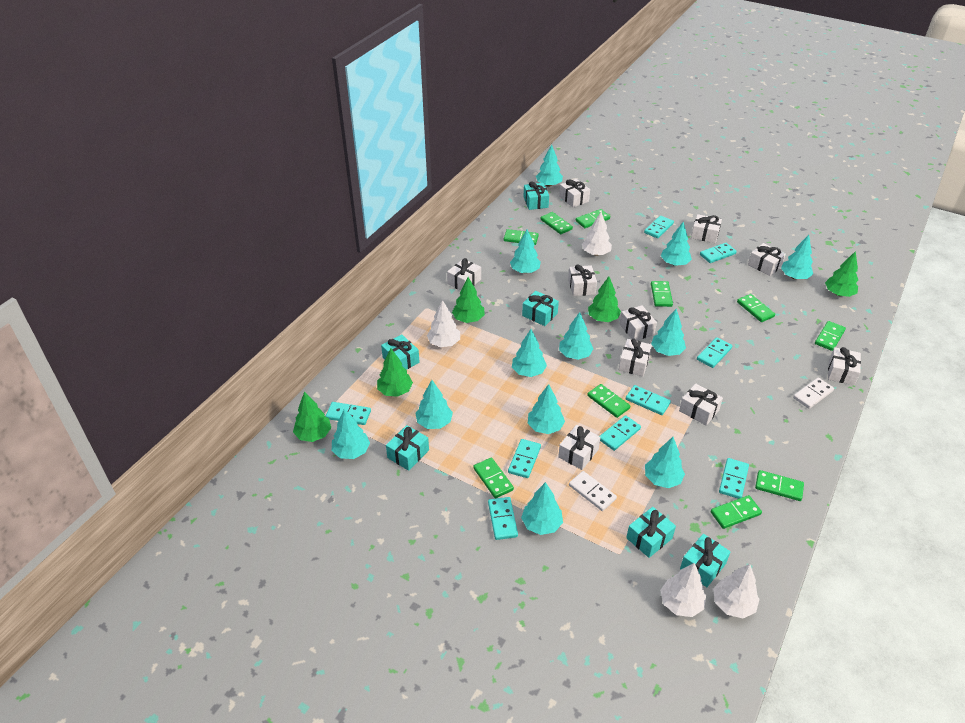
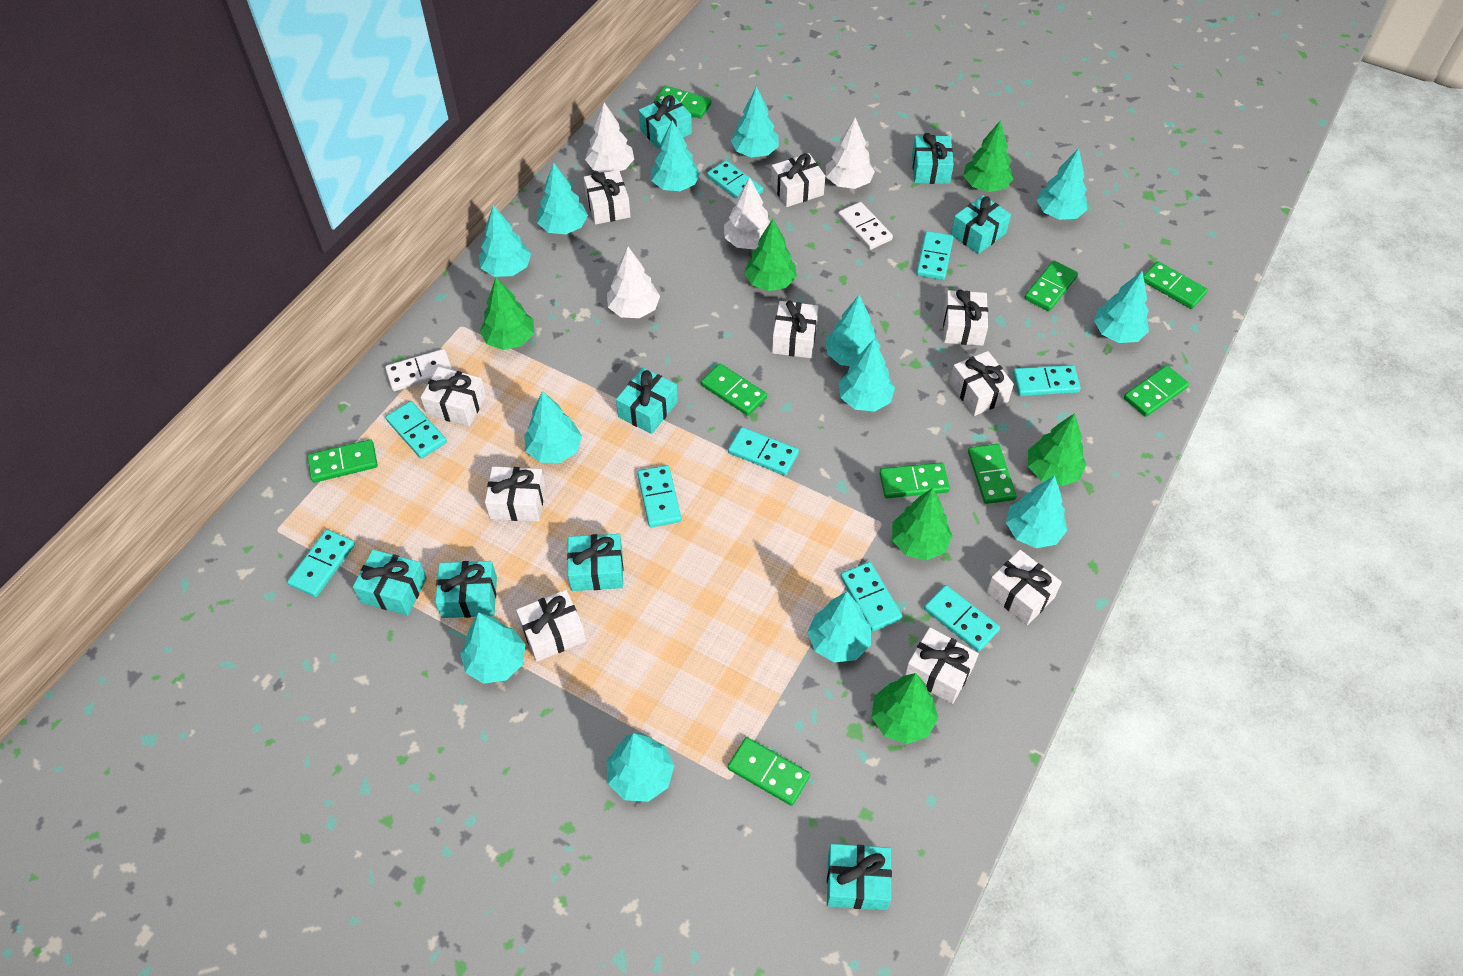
green domino: [473,457,514,498] [504,229,539,245] [541,212,573,234] [576,209,610,228] [587,384,630,418] [651,281,673,307] [711,495,762,529] [737,294,775,322] [755,470,804,501] [815,321,846,351] = 10 -> [307,439,378,483] [654,85,712,119] [701,363,767,416] [728,737,810,806] [879,462,950,498] [968,444,1017,504] [1024,261,1078,311] [1124,365,1189,417] [1143,261,1208,309] = 9
green tree: [293,392,331,442] [377,348,413,397] [452,277,485,323] [588,276,621,322] [825,251,858,297] = 5 -> [480,278,534,350] [744,219,797,291] [871,673,938,744] [892,488,952,560] [963,120,1013,192] [1028,413,1086,486] = 6
turquoise gift: [381,334,420,370] [386,425,429,471] [522,291,559,326] [523,182,549,210] [626,507,676,558] [680,534,731,587] = 6 -> [353,549,427,616] [435,561,497,618] [567,534,623,591] [616,368,678,434] [639,95,692,149] [827,844,892,910] [912,133,954,184] [951,195,1011,254] = 8
turquoise tree: [332,409,370,459] [415,380,453,429] [510,229,541,273] [512,329,547,377] [521,482,563,535] [528,384,565,434] [536,144,563,187] [559,312,593,360] [645,437,685,488] [651,309,686,356] [661,222,692,266] [781,235,813,279] = 12 -> [460,612,525,684] [479,205,531,277] [524,391,582,463] [537,163,588,235] [606,733,674,802] [651,120,700,191] [731,86,779,157] [808,591,871,662] [826,295,881,366] [839,339,895,412] [1006,476,1067,548] [1037,148,1087,220] [1094,271,1149,343] = 13

